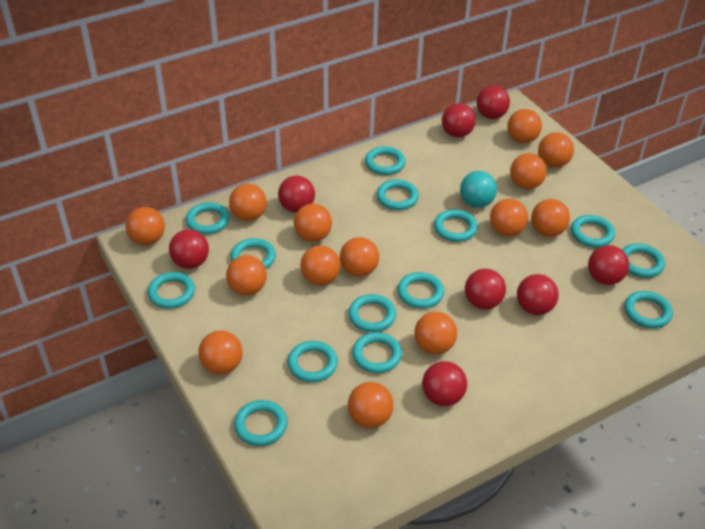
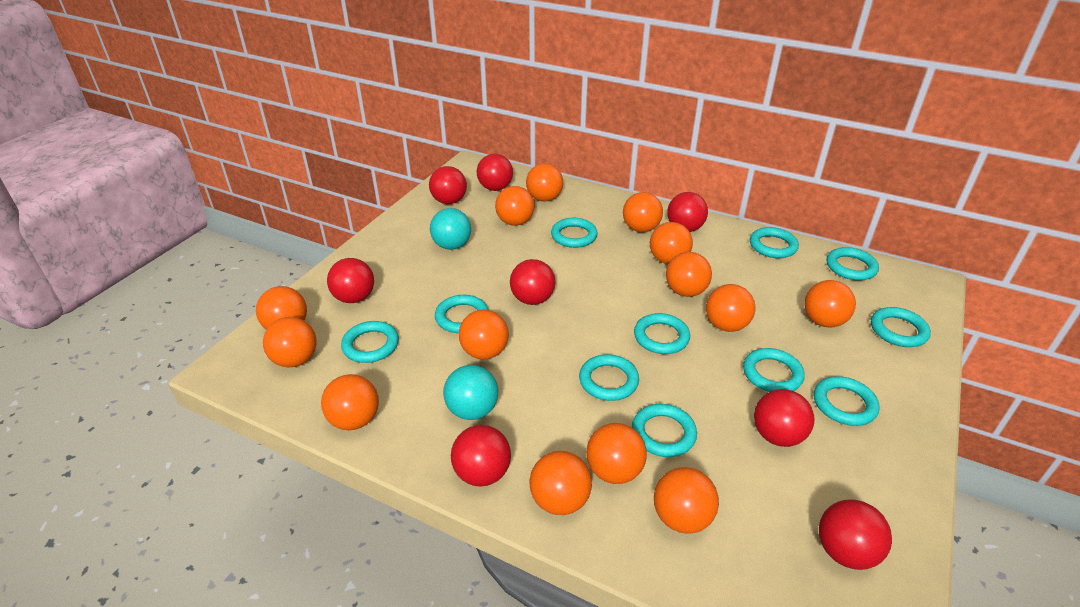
turquoise ball: [460,171,497,208] = 1 -> [430,208,471,250] [443,365,498,420] = 2
turquoise ring: [148,272,195,309] [186,202,230,234] [230,238,276,269] [234,400,287,446] [287,341,338,382] [348,294,396,332] [352,332,402,373] [365,146,406,175] [377,179,419,210] [397,272,444,309] [434,209,478,242] [571,215,615,247] [622,243,665,278] [624,291,673,328] = 14 -> [341,321,399,363] [435,295,488,333] [551,218,598,248] [579,354,639,401] [632,404,697,457] [634,313,690,354] [743,348,805,392] [750,227,799,258] [814,376,880,426] [826,247,879,281] [871,307,931,347] = 11

